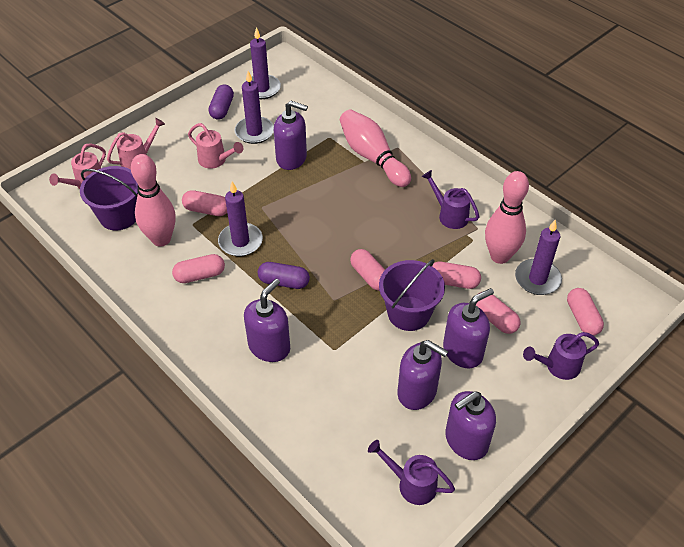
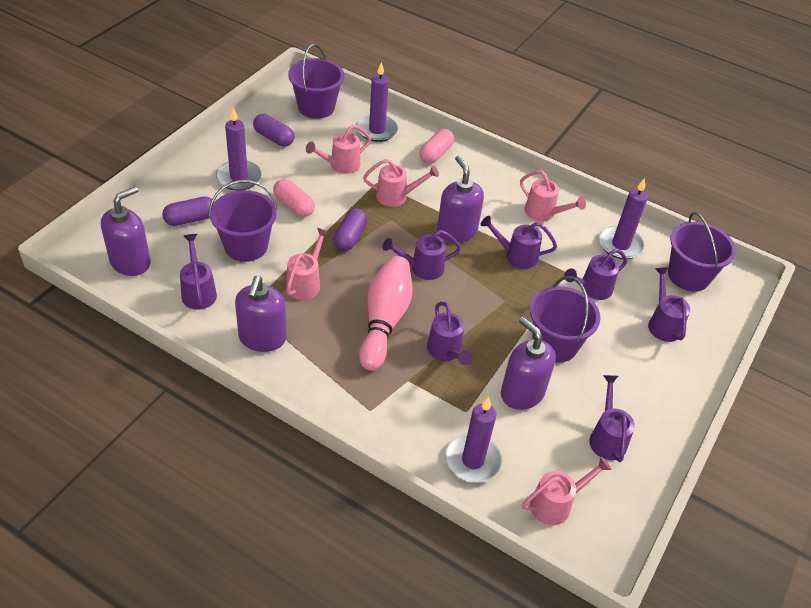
pink bowling pin: [131,154,176,247] [340,109,411,187] [485,171,529,264] = 3 -> [359,256,413,371] = 1
pink capsule: [172,254,225,283] [182,190,227,216] [350,249,385,291] [432,262,481,289] [476,292,520,334] [567,288,604,336] = 6 -> [273,179,315,217] [420,129,454,164] = 2
pink watering can: [49,143,106,189] [107,118,165,169] [188,123,243,169] = 3 -> [286,228,330,300] [306,125,371,174] [363,159,439,207] [520,171,586,221] [522,457,612,525] = 5
purple bucket: [80,166,138,231] [379,259,445,331] = 2 -> [209,180,277,262] [288,44,344,119] [530,276,601,363] [668,212,736,292] = 4
purple capsule: [209,84,234,120] [258,262,310,289] = 2 -> [162,196,212,226] [253,114,294,147] [333,208,368,251] = 3
purple soap dispenser: [244,279,290,362] [274,101,308,170] [398,340,448,410] [443,288,494,368] [445,391,496,460] = 5 -> [101,186,151,276] [235,276,287,352] [437,156,484,242] [501,317,556,410] = 4
purple watering can: [368,440,455,505] [422,170,479,229] [523,332,599,380] = 3 -> [180,234,217,310] [382,230,461,280] [427,302,472,365] [480,216,557,269] [564,249,627,300] [589,375,635,462] [648,267,690,342] = 7

